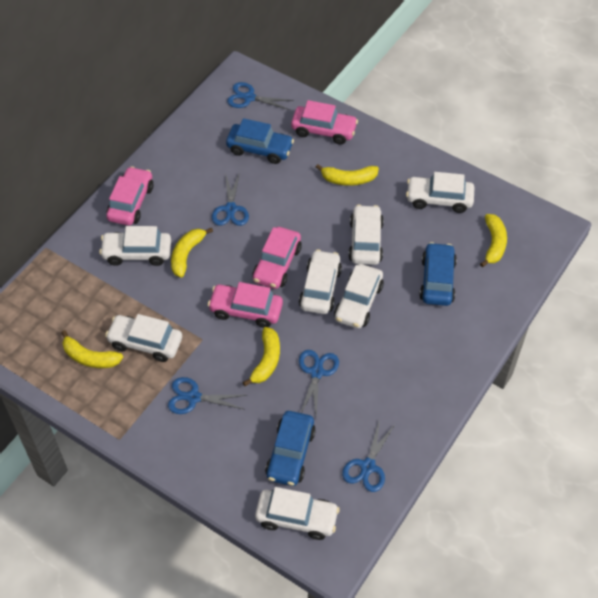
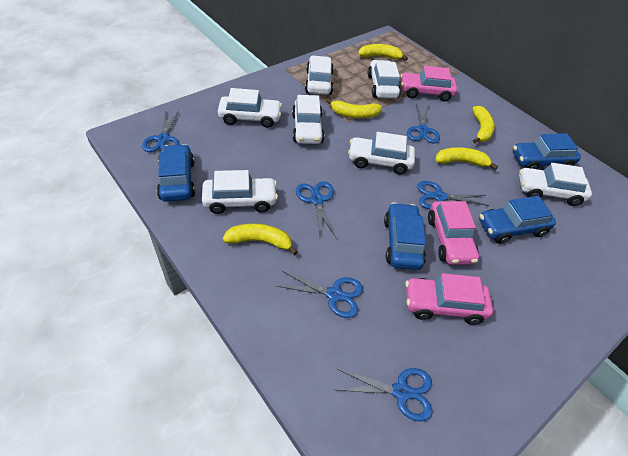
blue car: [226,118,294,164] [265,411,316,486] [419,242,457,306] = 3 -> [157,144,195,202] [384,202,426,270] [479,196,556,244] [513,133,581,169] = 4
blue scissors: [168,377,247,414] [212,172,249,226] [227,82,294,110] [299,350,339,416] [342,419,396,492] = 5 -> [142,110,180,152] [277,270,363,318] [296,181,336,237] [336,368,432,422] [407,104,440,143] [417,181,490,209] = 6
pink car: [106,166,154,226] [208,282,283,328] [252,227,302,289] [291,100,358,144] = 4 -> [400,66,458,101] [405,273,493,325] [428,201,479,265] = 3

